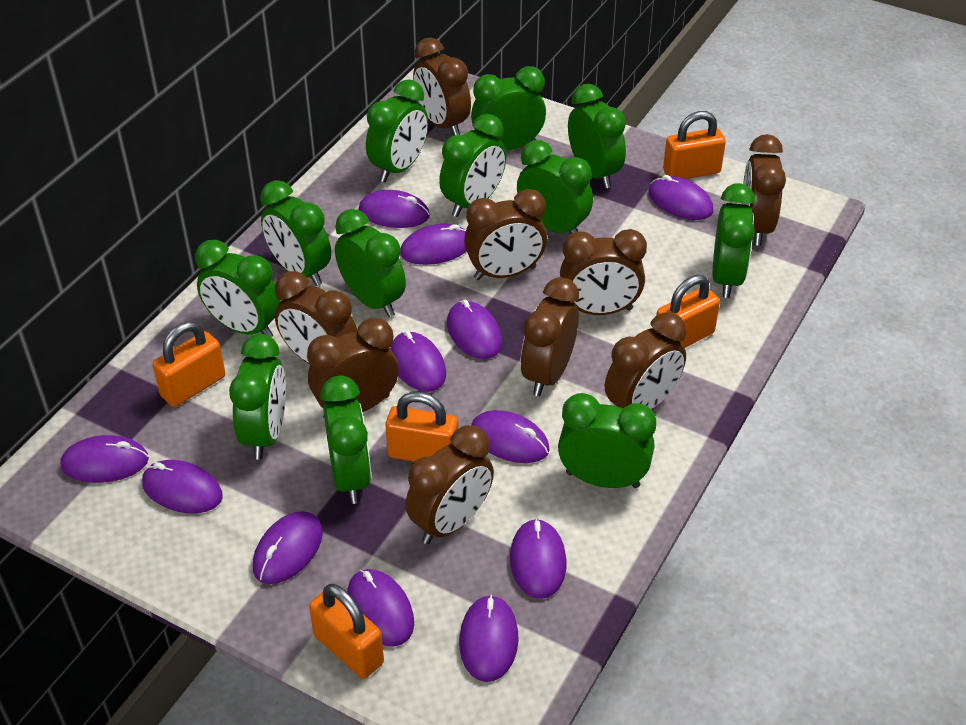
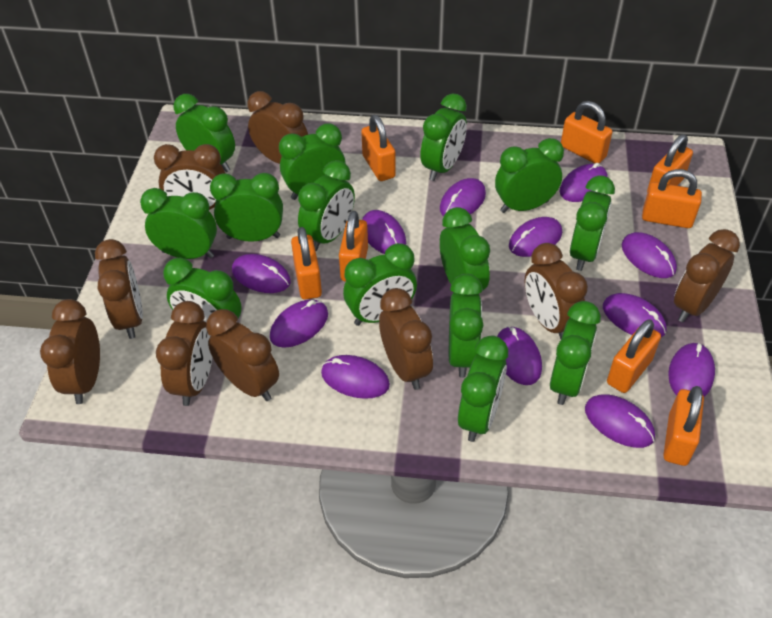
green clock: [195,240,281,338] [229,334,286,460] [260,180,331,286] [320,376,371,504] [335,209,406,317] [366,79,428,182] [439,114,506,217] [471,66,546,151] [517,140,593,234] [558,393,656,488] [568,84,626,188] [713,183,755,298] = 12 -> [140,188,217,259] [163,258,242,323] [174,94,235,172] [210,173,283,242] [279,123,345,200] [298,160,355,251] [343,243,417,326] [420,93,467,181] [440,207,490,290] [449,274,483,378] [458,336,508,442] [495,138,564,213] [550,301,601,405] [570,175,615,271] = 14
orange padlock: [153,322,225,407] [309,584,384,679] [385,392,458,462] [656,275,720,348] [663,111,726,179] = 5 -> [291,227,322,300] [339,211,368,282] [361,115,396,181] [561,101,612,163] [607,319,661,393] [642,169,702,228] [647,134,693,193] [663,386,704,466] = 8

